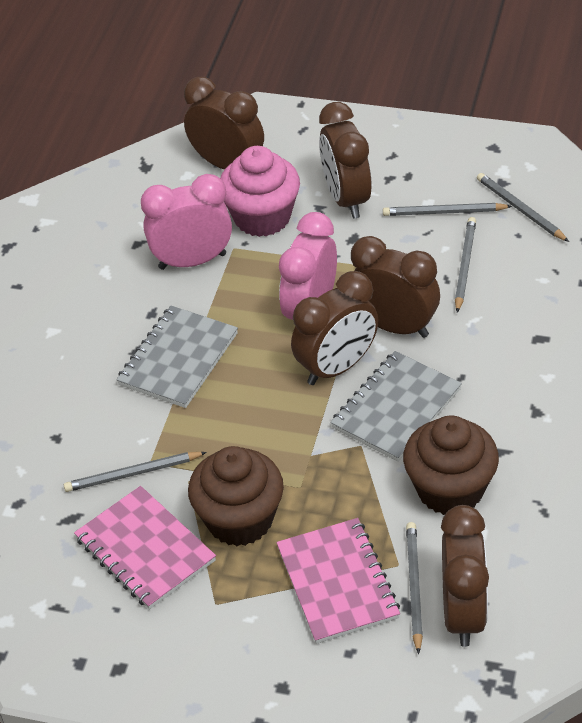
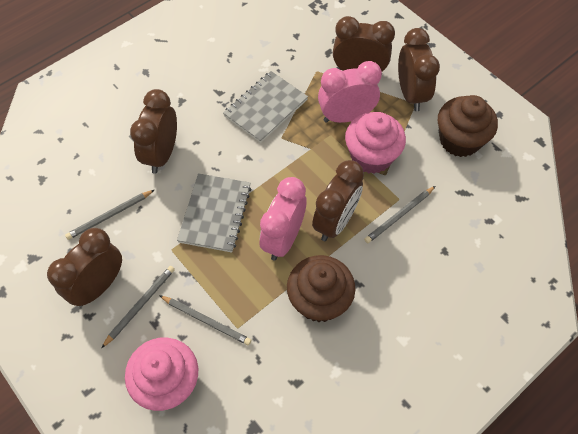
grey pencil: [64,452,207,492] [383,203,512,216] [406,522,423,654] [455,217,476,313] [477,173,569,242] = 5 -> [65,190,154,240] [101,266,175,348] [159,295,251,345] [364,186,435,243] = 4
pink cupcake: [220,146,300,237] = 1 -> [125,337,198,411] [345,112,406,174] = 2
pink notebook: [74,486,216,609] [276,518,400,644] = 2 -> none = 0

